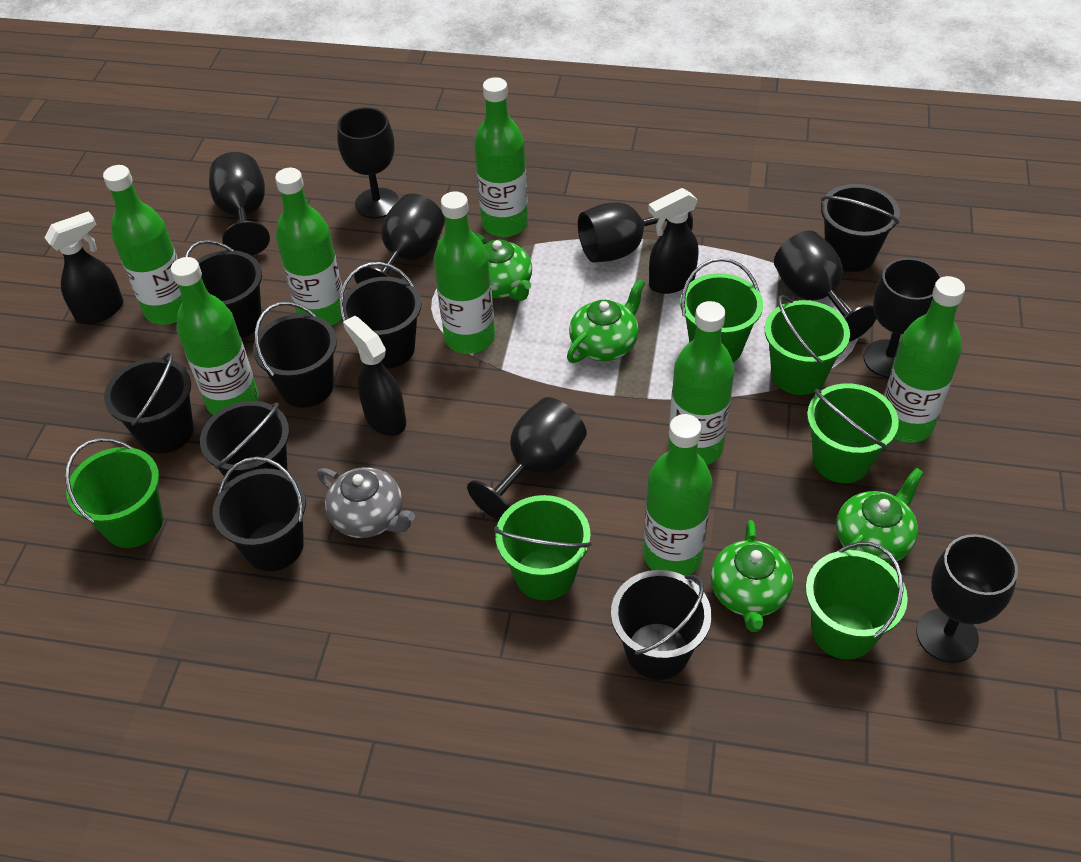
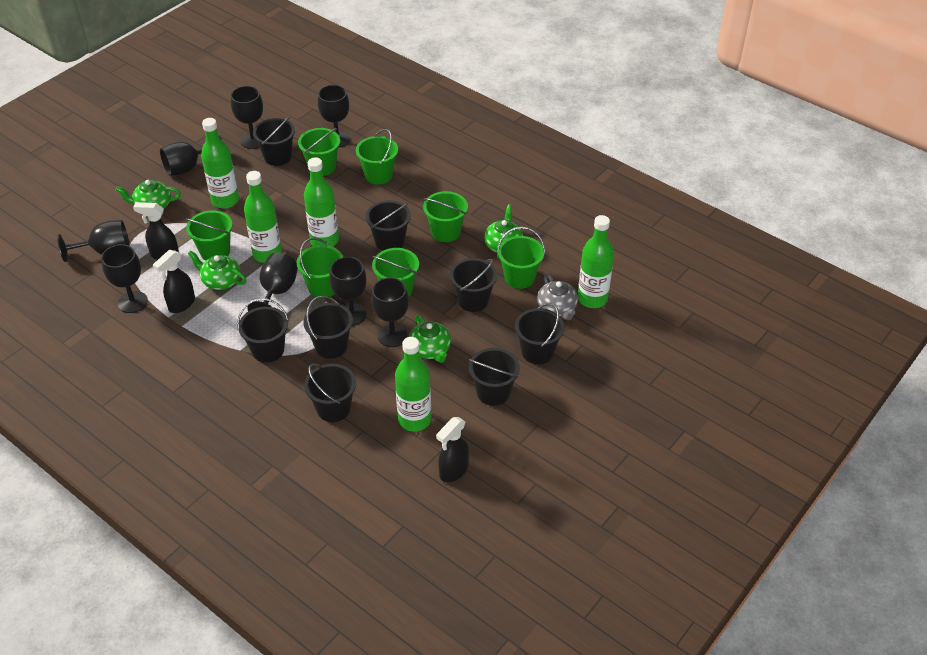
green bottle: [103,165,182,325] [171,257,259,415] [275,168,342,326] [434,191,495,354] [474,77,528,237] [644,414,712,575] [668,301,734,465] [884,276,965,443] = 8 -> [201,118,239,208] [244,171,282,263] [304,157,339,247] [395,337,431,432] [578,215,614,308] = 5
green bucket: [65,438,163,548] [494,495,592,600] [680,258,763,362] [765,295,850,395] [806,542,908,660] [807,383,899,483] = 6 -> [186,210,232,261] [297,238,343,297] [298,128,340,176] [356,129,398,185] [372,248,419,297] [423,191,468,242] [497,227,545,289] = 7

